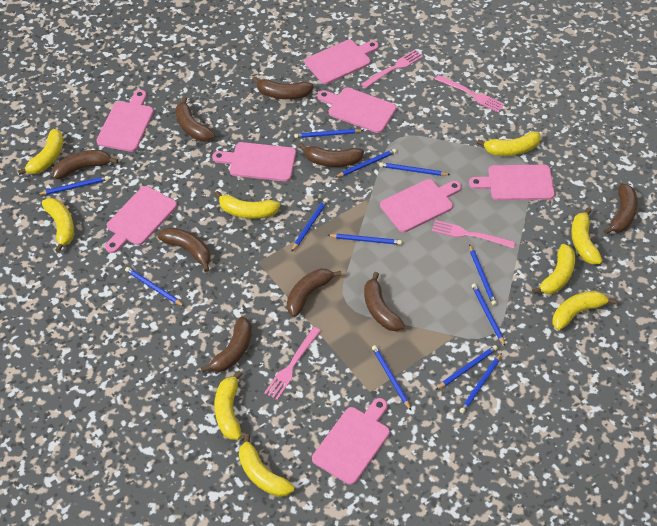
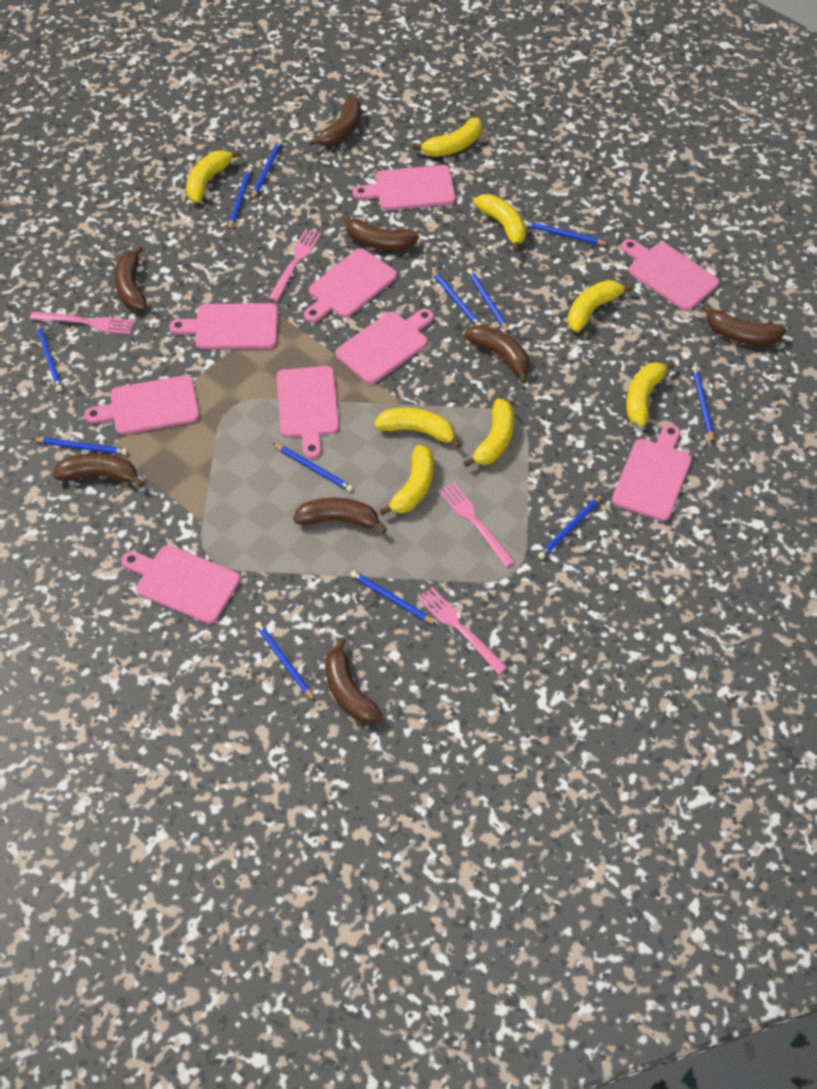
brown banana: [52,150,118,179] [157,227,211,272] [175,97,215,141] [201,317,252,373] [252,76,314,99] [287,269,342,317] [299,143,364,167] [364,272,405,331] [604,184,638,234] = 9 -> [53,453,144,488] [114,245,147,311] [293,498,387,534] [309,97,361,146] [325,637,383,724] [342,213,419,250] [464,325,529,384] [702,304,786,345] = 8
pink cutting board: [96,90,154,152] [105,186,177,253] [212,142,296,182] [305,40,379,84] [312,398,390,485] [317,87,397,133] [380,179,462,232] [469,165,555,200] = 8 -> [84,375,199,435] [121,545,240,624] [169,303,278,349] [276,366,339,459] [304,248,397,323] [335,309,434,384] [353,165,456,210] [612,424,692,521] [621,239,719,311] = 9
yellow banana: [18,129,63,175] [42,198,74,252] [214,191,280,219] [214,371,243,440] [239,434,294,497] [477,131,541,156] [532,244,575,294] [552,291,616,330] [571,207,602,264] = 9 -> [186,150,241,203] [374,408,461,449] [380,445,434,515] [413,118,482,157] [463,398,514,467] [473,194,526,252] [568,280,633,332] [626,361,676,426] = 8

